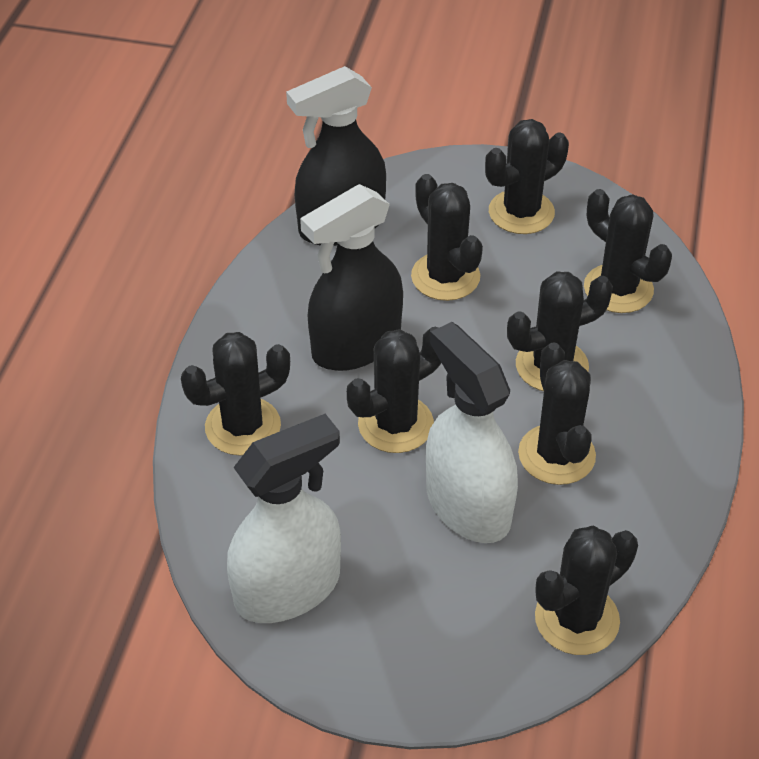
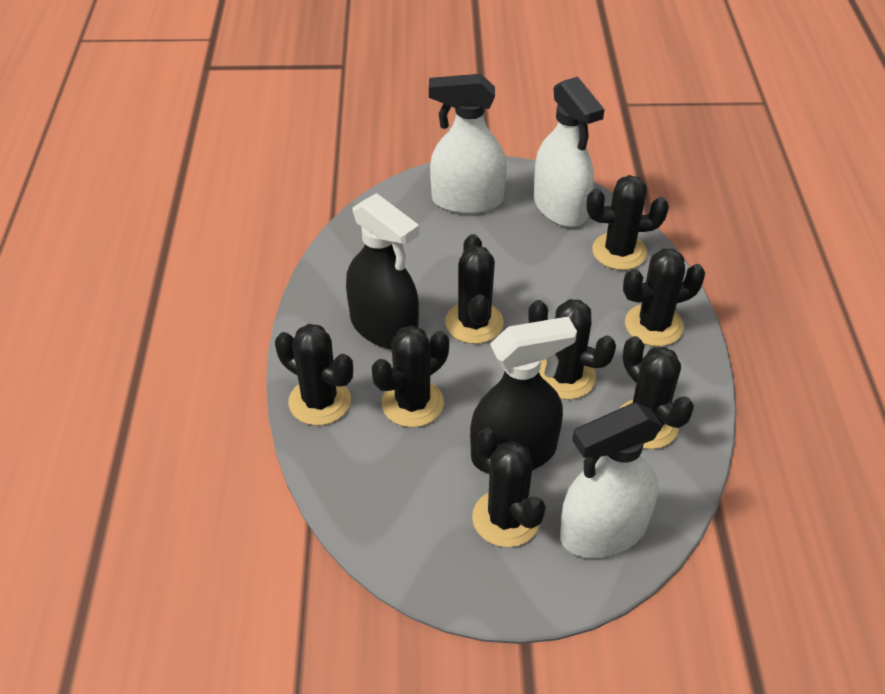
white spray bottle: [227,414,341,623] [426,322,518,543] = 2 -> [429,74,507,214] [534,77,605,227] [560,403,663,558] = 3

